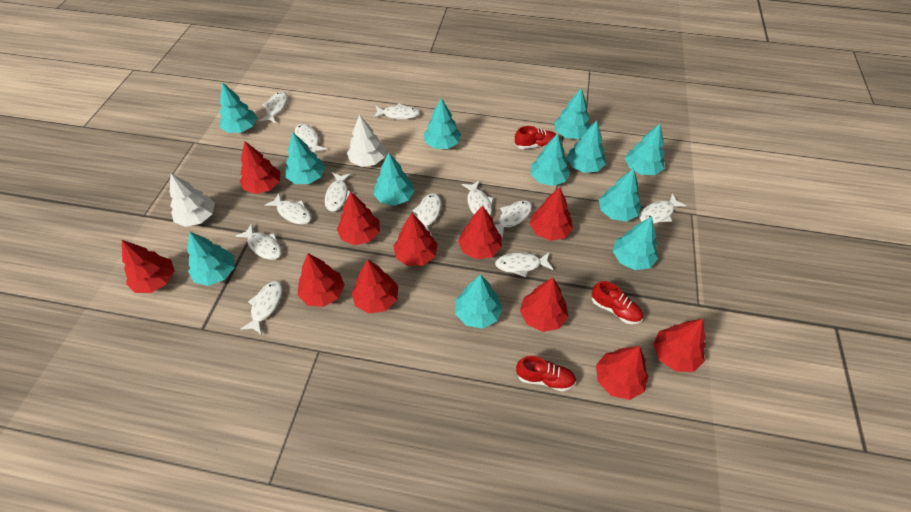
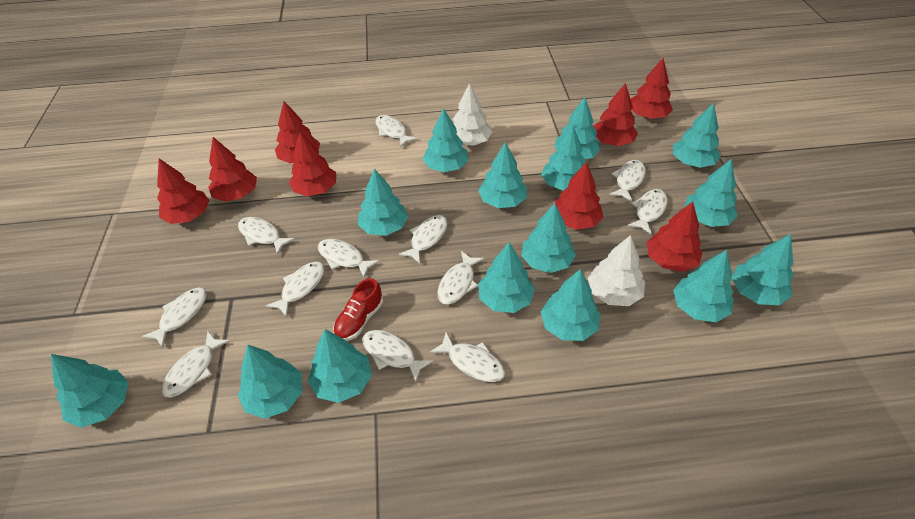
red shoe: [515,126,556,149] [516,356,576,392] [592,281,643,324] = 3 -> [333,278,383,341] = 1
red tree: [122,240,175,293] [240,141,280,194] [298,253,345,307] [337,191,380,245] [352,259,398,314] [393,213,438,266] [458,206,502,259] [520,278,568,332] [530,187,573,241] [596,346,648,400] [653,319,706,372] = 11 -> [157,158,210,224] [208,137,257,202] [275,101,320,163] [289,132,336,196] [555,162,603,230] [593,83,638,146] [631,58,673,119] [647,201,703,272] = 8
turquoise tree: [187,231,235,286] [219,82,257,133] [286,133,325,184] [373,153,415,206] [424,98,461,149] [455,274,503,329] [531,133,570,186] [554,88,591,139] [567,121,606,173] [599,168,641,221] [613,216,658,270] [625,124,665,175] = 12 -> [51,354,129,428] [238,345,302,419] [308,329,372,403] [358,169,408,236] [423,108,469,172] [478,142,527,208] [478,242,535,313] [521,203,576,273] [541,125,586,191] [541,269,600,341] [554,97,600,159] [673,103,721,168] [673,250,734,322] [684,159,738,227] [732,234,794,305] = 15

